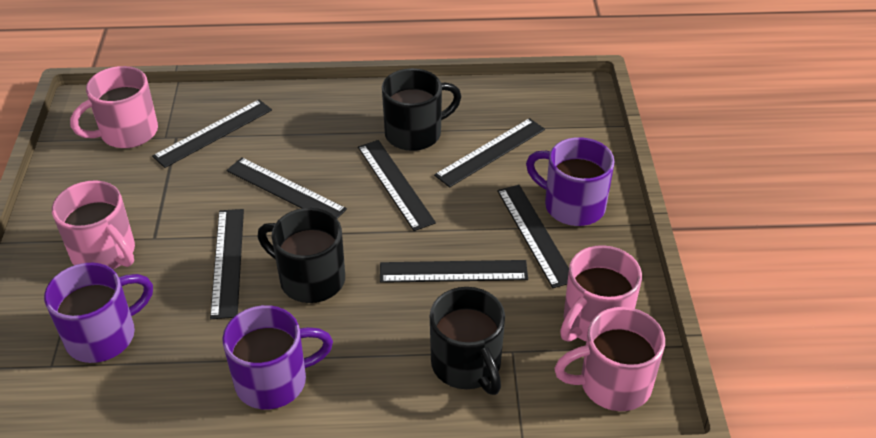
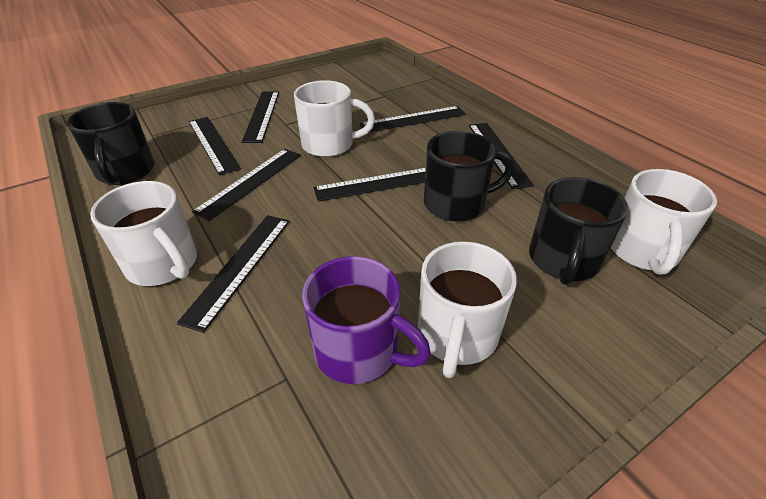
pink mug: [52,180,135,269] [70,66,158,148] [554,307,665,411] [560,245,642,342] = 4 -> none = 0
purple mug: [44,263,153,363] [222,305,333,410] [526,137,615,226] = 3 -> [302,256,431,384] = 1
white mug: none = 0 -> [90,181,197,286] [294,80,375,157] [418,241,517,378] [611,169,717,275] = 4

